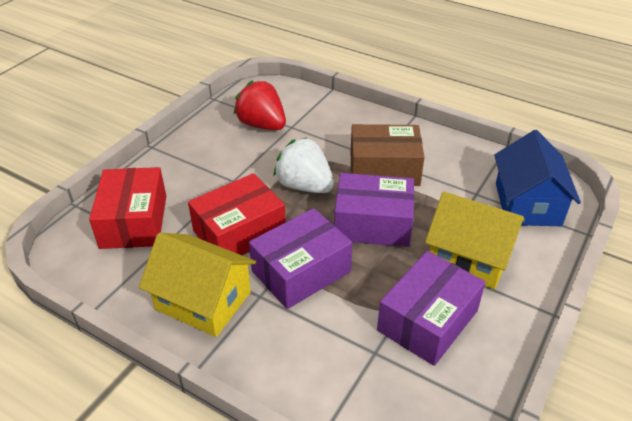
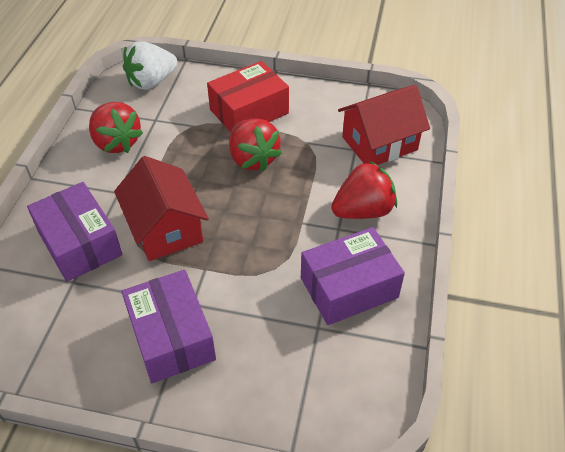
blue house: [494,130,581,226] = 1 -> none = 0
brown box: [350,124,425,186] = 1 -> none = 0
red box: [89,167,166,249] [188,173,286,255] = 2 -> [207,61,289,132] = 1
red house: none = 0 -> [114,156,209,261] [338,85,430,165] = 2
red strawberry: [234,80,286,130] = 1 -> [89,102,143,153] [229,118,282,172] [331,161,397,219] = 3
yellow house: [139,233,256,337] [425,192,525,289] = 2 -> none = 0

